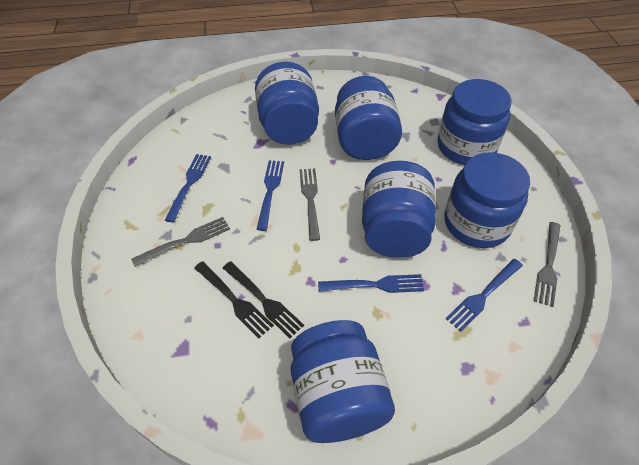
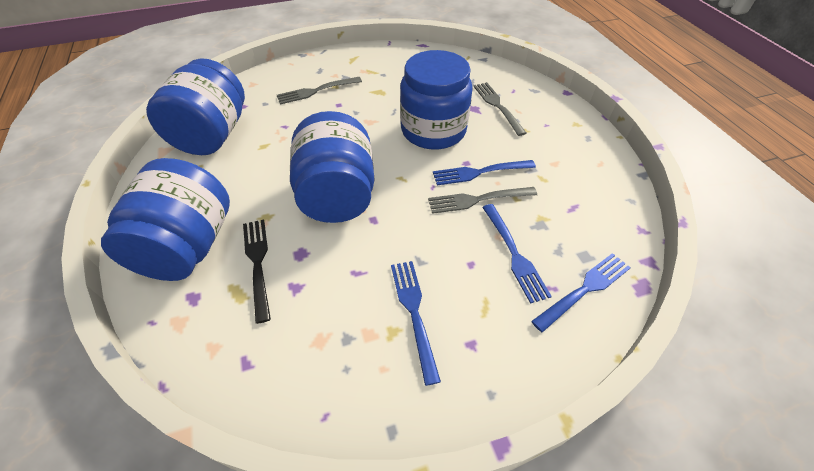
black fork: [194,261,274,338] [223,261,304,338] = 2 -> [243,219,271,324] = 1
blue jar: [255,62,319,145] [291,320,395,443] [335,76,402,160] [362,161,436,258] [438,79,511,165] [445,152,530,248] = 6 -> [101,158,230,281] [146,58,245,155] [290,111,374,223] [400,50,473,150] = 4

